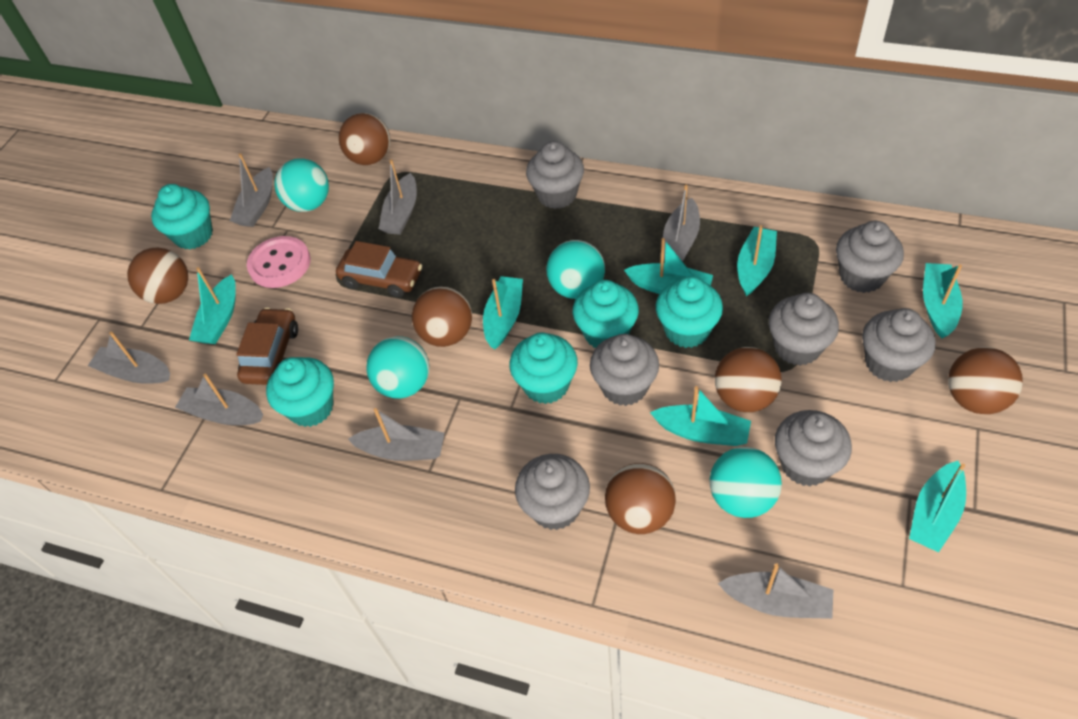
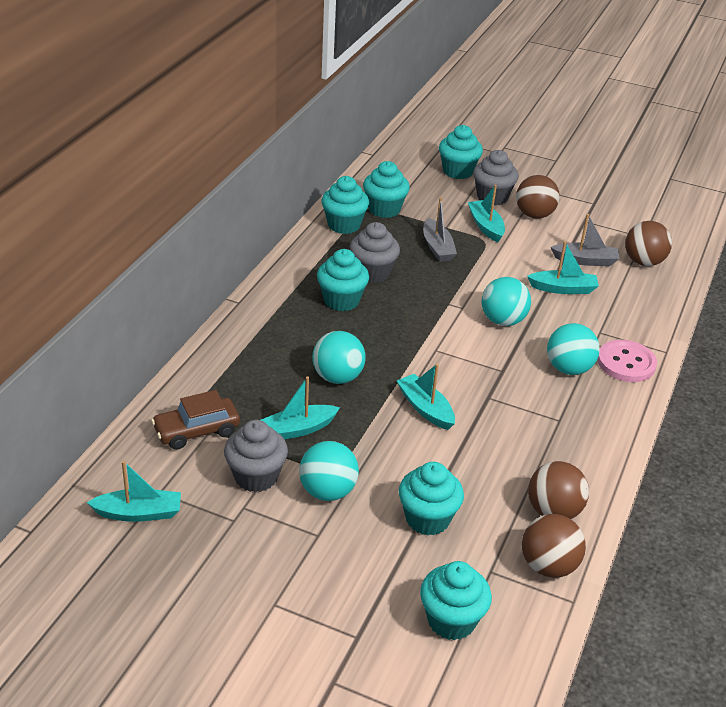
brown ball: [127,248,188,304] [339,113,390,165] [412,287,472,347] [605,463,676,534] [715,347,782,412] [948,347,1023,414] = 6 -> [516,175,560,219] [522,514,586,578] [528,461,589,519] [625,221,672,266] = 4
brown car: [236,308,298,385] [336,241,422,298] = 2 -> [151,390,240,450] = 1
grey boat: [88,332,170,384] [175,373,263,425] [230,153,273,227] [348,408,444,461] [379,159,417,235] [663,185,700,261] [718,563,833,619] = 7 -> [423,197,457,262] [551,214,620,266] = 2
grey cupcake: [515,454,590,530] [526,141,584,209] [590,334,659,406] [769,293,839,366] [775,410,852,486] [836,221,904,293] [862,308,936,382] = 7 -> [224,420,288,492] [349,222,400,283] [473,150,519,206] = 3
turquoise boat: [189,267,236,344] [483,276,523,349] [624,238,713,294] [650,386,751,446] [737,225,777,296] [909,461,966,552] [923,263,963,338] = 7 -> [87,461,181,522] [261,376,340,439] [397,364,455,430] [468,185,505,242] [527,241,599,294] = 5
turquoise cupcake: [151,184,213,250] [266,357,334,427] [509,333,578,404] [573,280,639,348] [656,276,723,348] = 5 -> [317,249,369,311] [321,176,369,234] [363,161,410,218] [399,462,464,536] [420,561,492,640] [439,125,483,179] = 6

